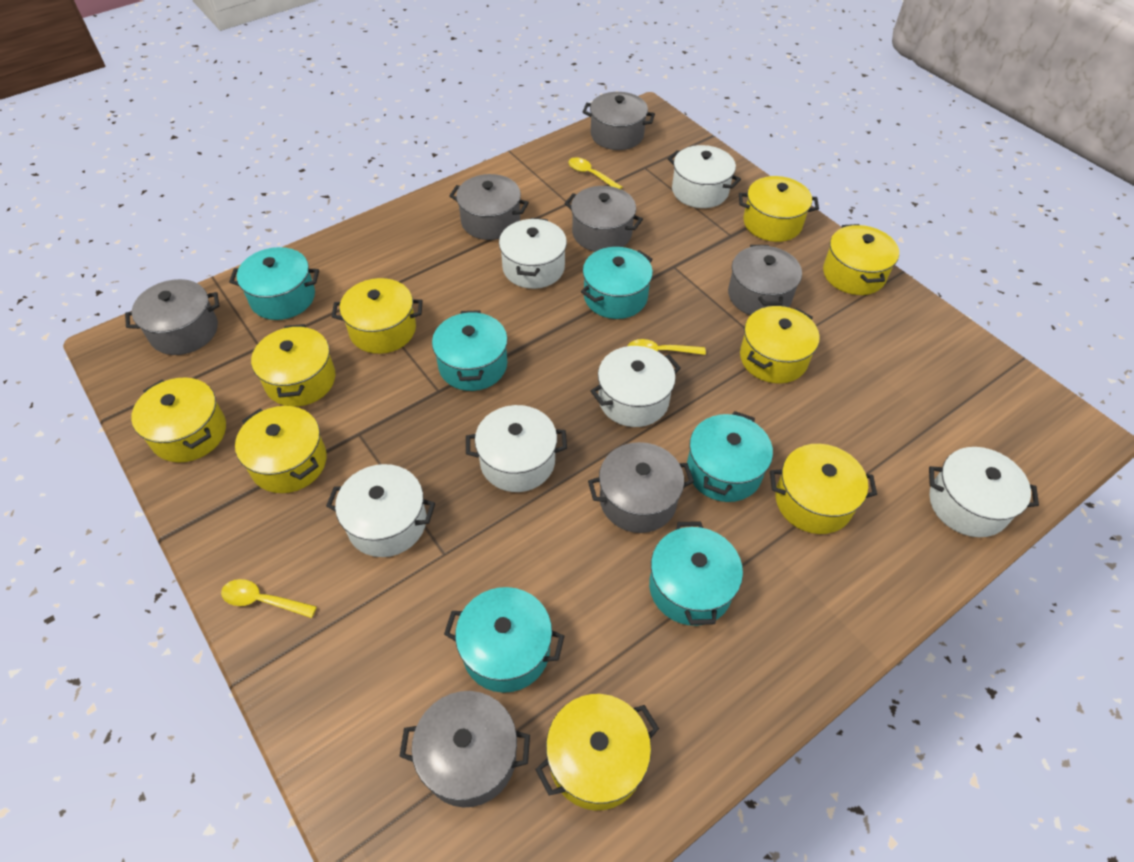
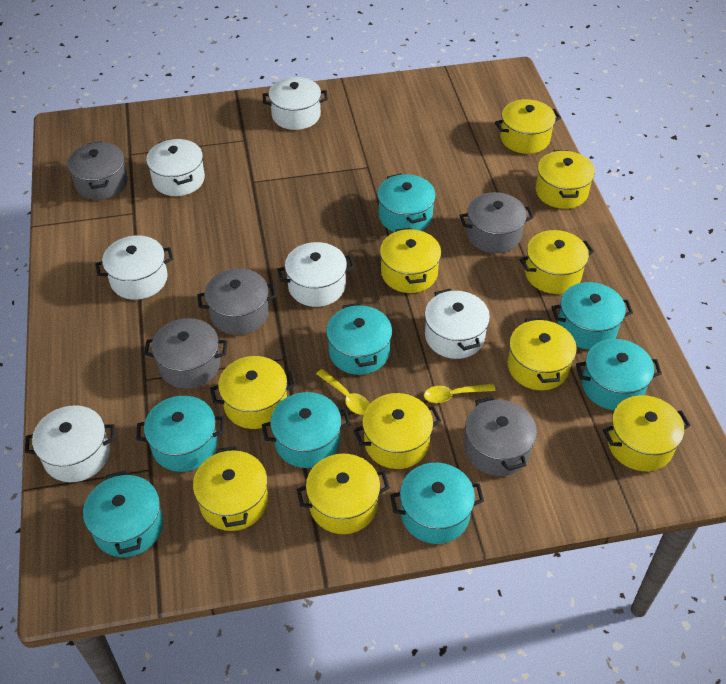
grey pot: [125,279,219,355] [399,691,530,807] [449,174,529,240] [564,186,643,252] [583,92,655,150] [588,442,694,533] [728,245,802,315] = 7 -> [67,141,128,200] [144,318,228,389] [197,268,277,335] [459,192,534,253] [464,396,537,476] = 5
turquoise pot: [229,247,319,320] [432,310,508,391] [444,587,564,693] [581,247,653,319] [649,521,743,626] [687,411,773,502] = 6 -> [83,470,163,557] [136,396,224,472] [262,392,350,468] [326,303,392,375] [377,173,436,232] [390,463,484,544] [551,282,633,350] [576,339,662,410] = 8
yellow pot: [131,378,226,463] [235,406,327,493] [251,324,336,407] [332,278,423,354] [535,694,659,810] [739,176,819,242] [740,306,820,383] [770,444,877,534] [823,224,899,295] = 9 -> [193,446,268,531] [210,356,296,429] [297,454,390,534] [354,393,441,469] [380,228,441,293] [495,99,561,154] [508,317,577,390] [520,230,594,294] [536,150,595,209] [603,395,691,471] = 10
yellow spoon: [221,579,317,618] [568,157,622,189] [628,339,706,355] = 3 -> [316,369,370,415] [424,384,496,403] = 2

